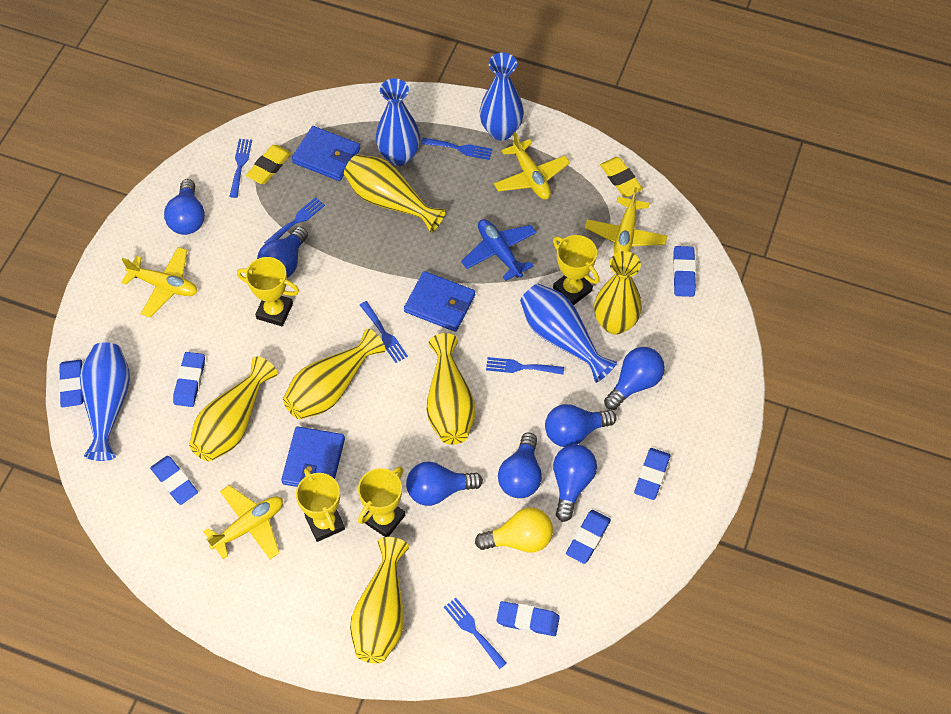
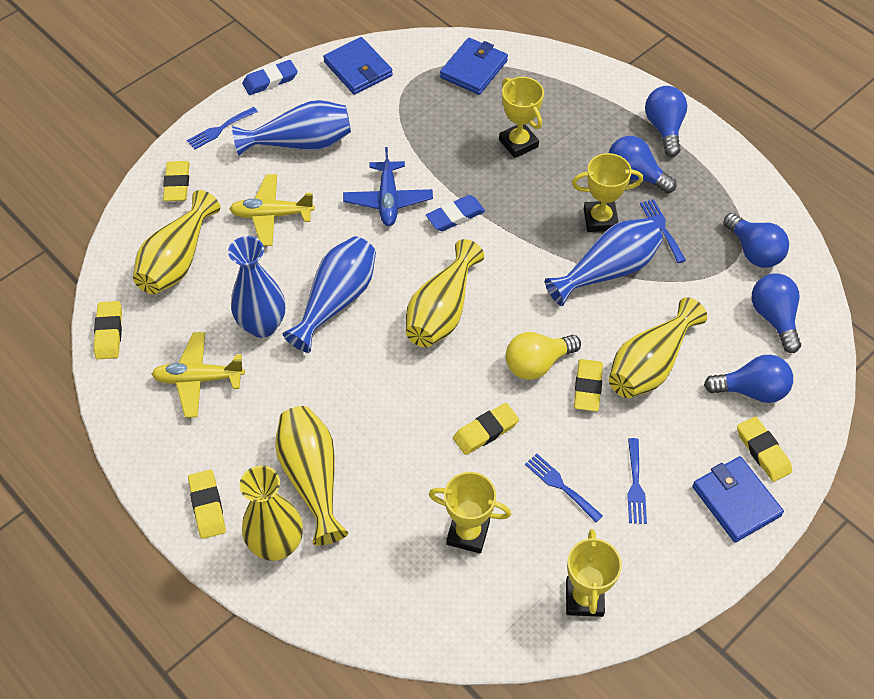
blue eraser: [59,360,84,407] [150,456,198,505] [173,352,205,407] [497,601,560,636] [566,510,611,564] [634,448,670,500] [673,246,696,297] = 7 -> [242,60,298,95] [426,195,485,231] = 2
blue fork: [229,139,252,198] [264,197,325,244] [360,301,408,363] [421,138,492,160] [444,598,507,669] [486,357,564,375] = 6 -> [187,107,258,150] [525,454,603,522] [627,438,647,524] [640,199,686,263] = 4
blue light bulb: [164,179,205,235] [257,227,308,278] [406,462,483,506] [498,433,542,498] [545,404,616,447] [553,444,597,522] [604,347,665,410] = 7 -> [609,136,676,193] [645,86,687,157] [704,355,793,403] [723,213,789,268] [752,274,801,353] = 5
yellow eraser: [246,145,291,184] [600,157,643,197] = 2 -> [94,301,122,359] [163,161,190,201] [188,470,226,539] [453,403,519,455] [574,359,603,411] [737,416,792,482] = 6
yellow plane: [121,247,197,317] [203,485,283,559] [494,132,570,199] [585,187,667,254] = 4 -> [152,332,245,418] [229,174,315,246] = 2
yellow vase: [189,356,278,461] [283,329,385,419] [344,154,446,233] [350,537,409,663] [426,333,476,445] [594,251,642,335] = 6 -> [133,190,220,294] [239,466,303,561] [275,406,348,546] [406,239,484,347] [609,297,707,398] = 5

